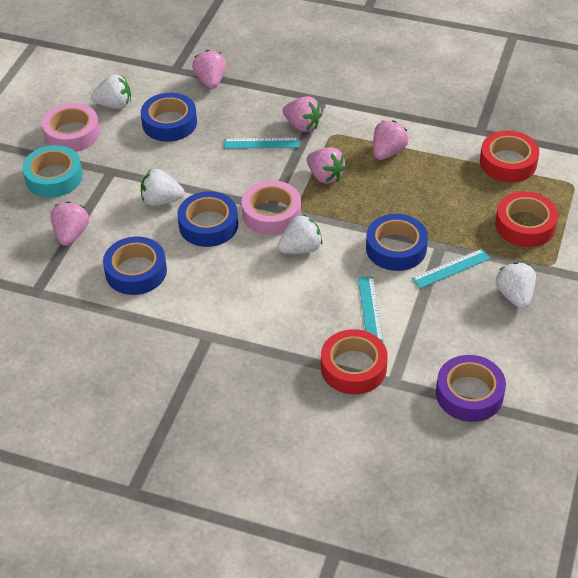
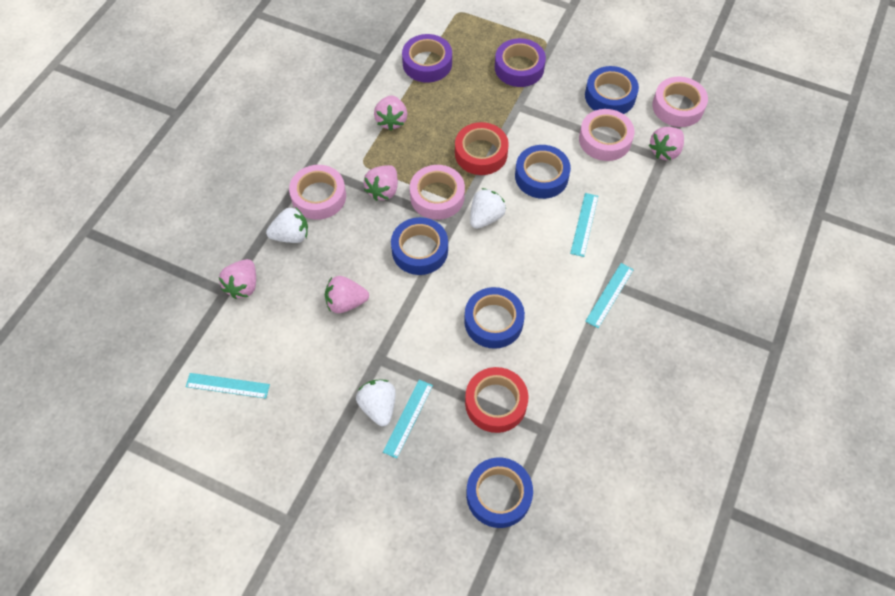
blue tape: [103,237,167,295] [141,93,197,142] [177,191,238,247] [366,214,428,271] = 4 -> [391,217,448,275] [464,287,525,349] [466,457,533,528] [515,145,571,199] [585,66,639,114] = 5
pink tape: [42,103,100,152] [242,180,301,235] = 2 -> [289,165,346,220] [410,165,465,220] [579,109,634,161] [652,77,708,127] = 4
purple tape: [436,355,506,422] = 1 -> [402,34,452,83] [495,38,546,87] = 2
red tape: [321,329,388,394] [480,131,539,182] [495,191,558,247] = 3 -> [455,122,509,175] [465,367,528,433] = 2
turquoise ruler: [224,138,299,149] [358,276,383,342] [412,249,490,288] = 3 -> [186,373,270,399] [383,380,433,459] [570,193,598,257] [585,263,634,328] = 4
turquoise tape: [22,145,83,197] = 1 -> none = 0
white strawberry: [91,74,131,109] [141,169,184,206] [278,214,322,254] [496,262,536,309] = 4 -> [266,207,308,243] [356,380,396,427] [470,188,506,229] = 3

